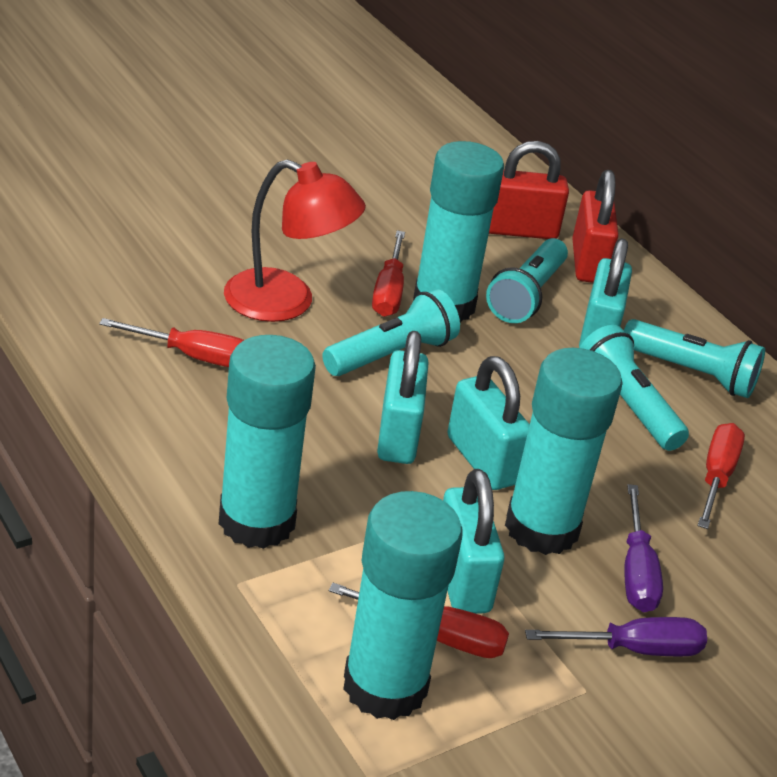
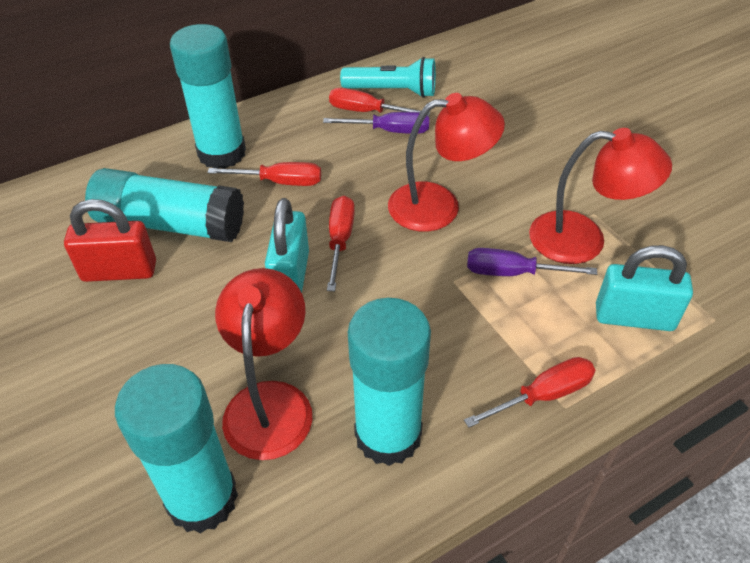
red lamp: [224,159,366,322] = 1 -> [215,268,312,460] [388,93,505,232] [529,128,672,264] = 3
red padlock: [489,141,569,239] [572,170,619,283] = 2 -> [64,199,156,282] = 1
turquoise flashlight: [322,289,460,376] [486,238,568,323] [580,325,689,451] [624,319,765,398] = 4 -> [340,57,436,98] = 1
turquoise padlock: [377,331,429,464] [443,469,504,614] [447,356,530,490] [579,238,632,348] = 4 -> [265,198,309,293] [596,245,693,331] = 2

